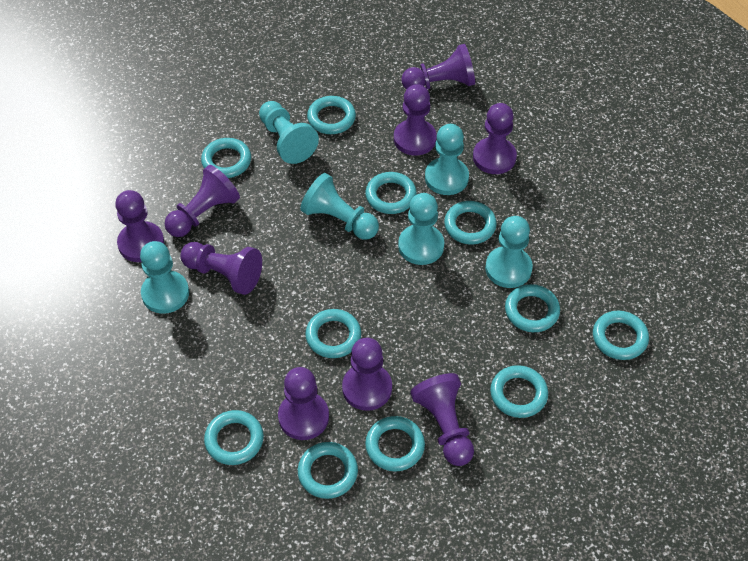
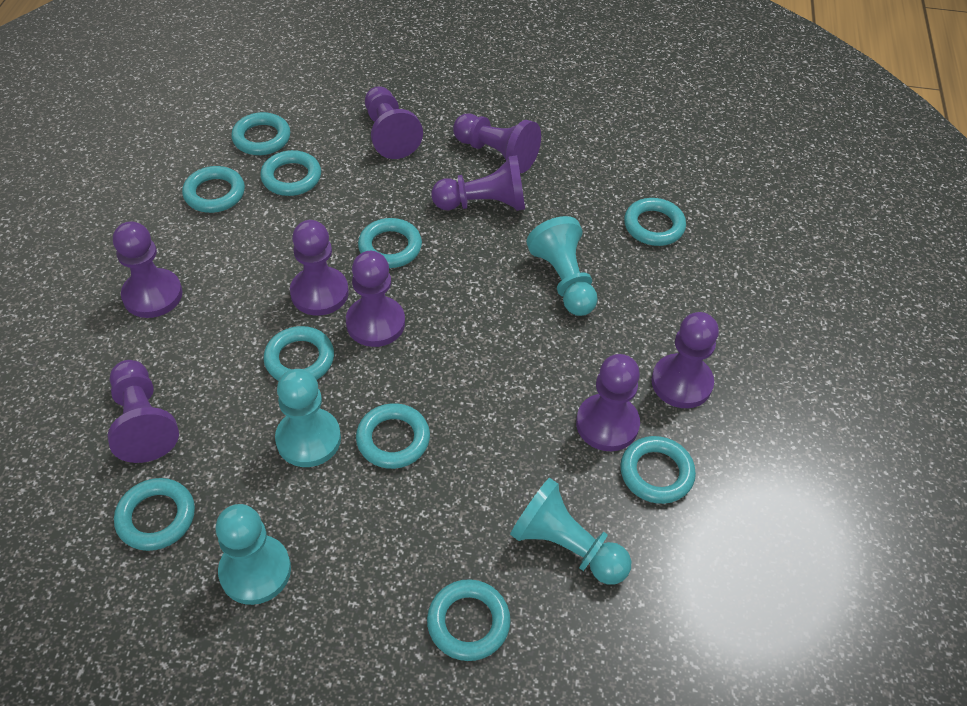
turquoise pawn: [140,241,189,314] [259,101,319,164] [300,173,379,240] [398,193,444,265] [425,124,469,195] [485,216,533,288] = 6 -> [216,504,291,605] [275,369,341,467] [510,477,631,585] [526,216,598,316] = 4
turquoise ring: [201,138,251,178] [204,410,264,465] [298,442,358,499] [305,309,361,358] [307,96,356,134] [365,172,417,214] [365,416,425,471] [444,201,497,244] [490,365,548,418] [505,284,560,332] [593,311,649,360] = 11 -> [114,478,195,551] [182,166,245,213] [231,112,290,155] [260,150,321,196] [264,326,334,381] [356,403,430,469] [358,218,422,268] [427,579,511,661] [620,436,696,504] [624,198,686,246] = 10

